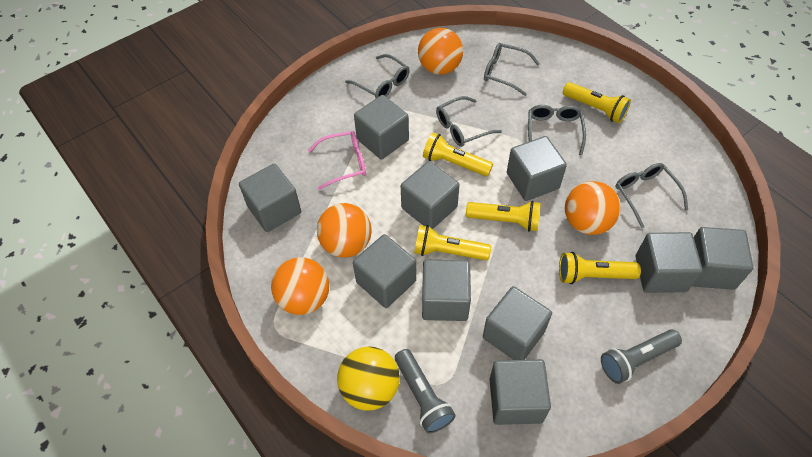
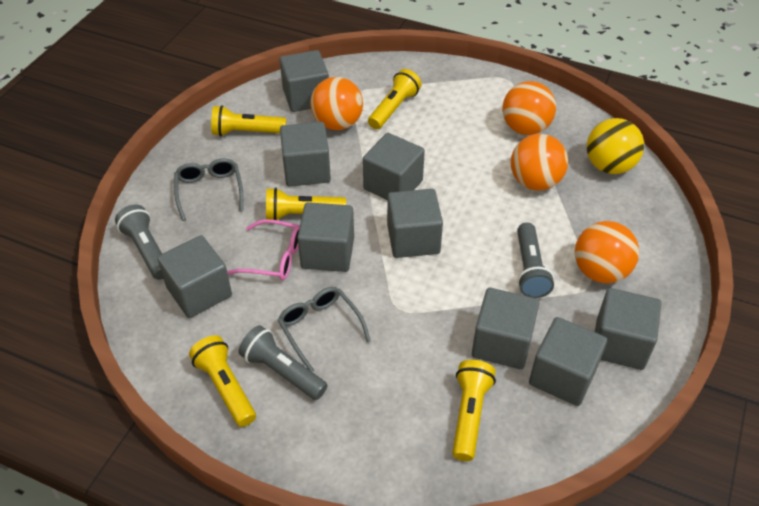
grey cube: [239,164,301,232] [353,234,416,308] [354,95,409,160] [401,161,460,229] [422,260,471,321] [483,286,552,360] [489,359,551,425] [507,136,567,201] [636,232,703,293] [692,227,753,290] = 10 -> [157,235,232,318] [280,50,329,112] [280,122,331,187] [297,202,354,272] [363,133,425,200] [387,189,443,258] [472,288,539,369] [529,317,607,406] [595,288,661,370] = 9
grey flashlight: [395,349,456,433] [601,329,682,384] = 2 -> [115,205,163,280] [238,325,328,400] [517,223,554,298] = 3
grey glasses: [345,54,410,98] [436,96,502,147] [484,43,540,96] [528,105,586,155] [615,163,688,228] = 5 -> [174,158,243,221] [277,287,371,372] = 2

